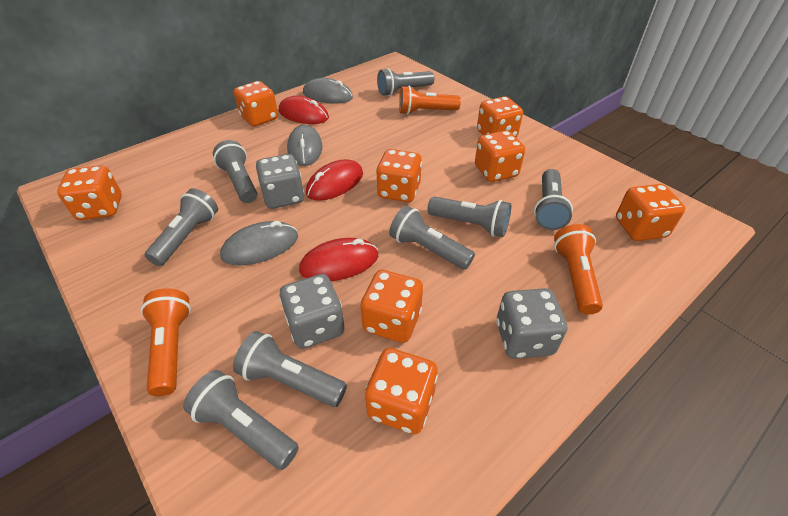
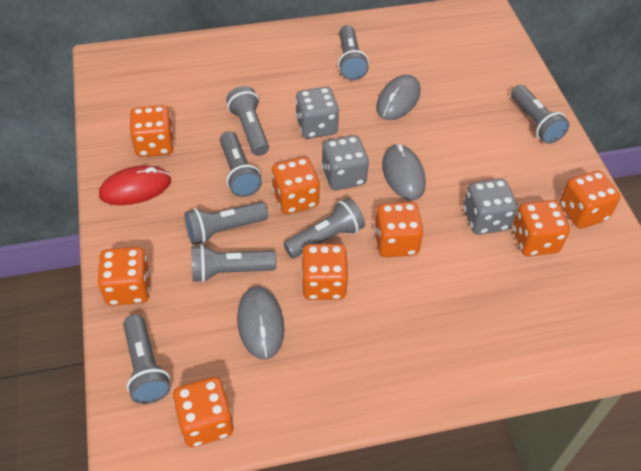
orange flashlight: [141,288,191,396] [399,86,461,115] [554,224,603,315] = 3 -> none = 0
red mouse: [279,96,329,124] [299,238,378,281] [306,159,363,201] = 3 -> [99,165,171,205] = 1

